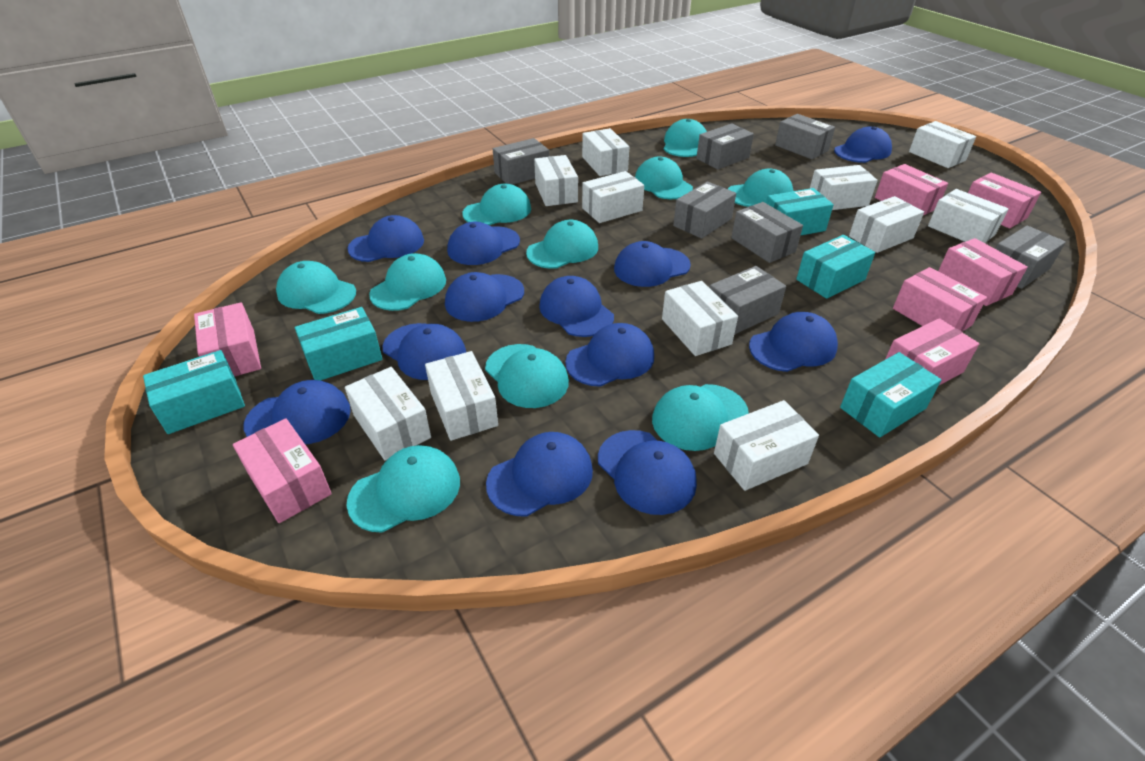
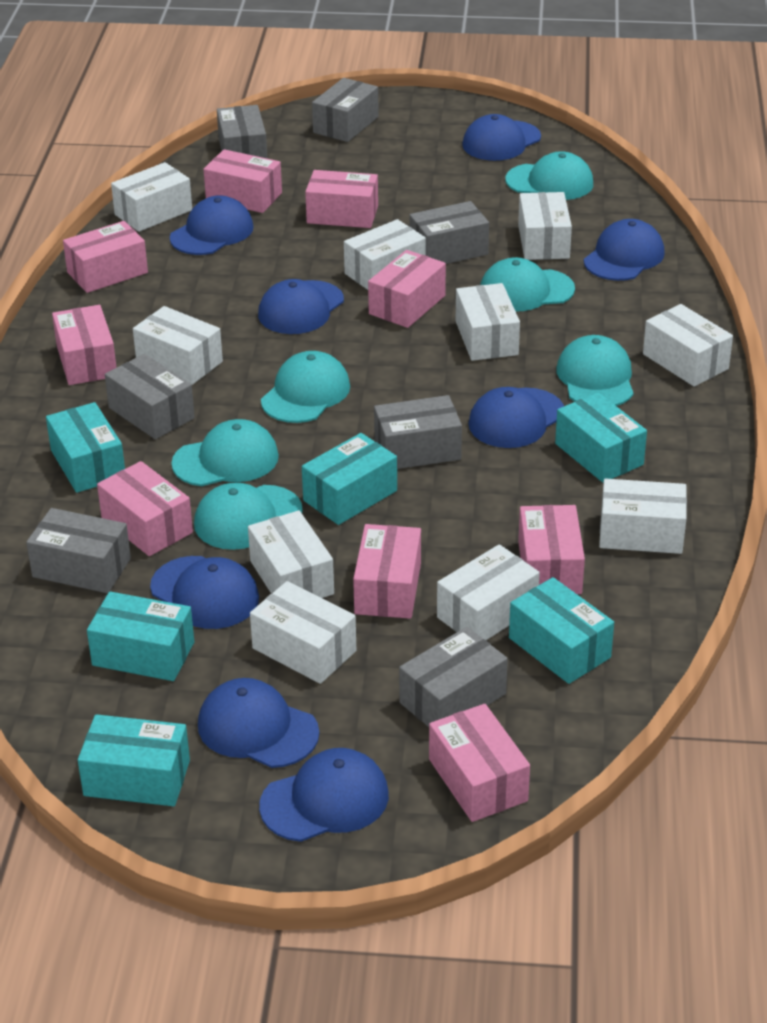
blue cap: [244,380,351,444] [347,215,424,262] [383,323,466,380] [445,272,524,322] [447,222,520,265] [486,432,593,517] [539,276,614,337] [565,323,654,387] [598,430,697,515] [614,241,691,287] [749,312,838,372] [834,127,892,163] = 12 -> [150,556,259,629] [170,195,254,255] [198,678,319,768] [258,279,344,334] [259,748,389,842] [462,114,541,161] [468,387,564,448] [584,219,665,281] = 8
pink box: [194,302,261,377] [233,418,332,523] [875,164,948,215] [885,318,979,385] [893,267,987,332] [938,238,1028,306] [968,173,1041,229] = 7 -> [52,305,117,385] [63,221,148,293] [97,461,193,556] [204,149,282,213] [305,170,378,228] [353,524,421,619] [368,250,446,328] [429,704,530,822] [518,505,585,594] = 9
turquoise box: [143,350,245,434] [295,307,383,381] [766,188,834,235] [796,235,875,299] [840,352,941,438] = 5 -> [46,402,125,493] [78,714,190,806] [87,591,194,681] [302,433,397,525] [509,577,614,684] [555,392,647,483] = 6
turquoise cap: [276,261,356,314] [346,445,460,533] [369,253,446,311] [463,184,531,225] [485,344,569,408] [526,220,598,269] [635,157,693,199] [652,384,749,451] [663,119,707,157] [728,168,793,207] = 10 -> [171,419,279,486] [194,482,303,550] [261,351,350,423] [480,257,575,311] [505,151,593,200] [556,335,634,406] = 6
white box: [345,367,431,461] [425,351,498,441] [534,155,578,206] [582,128,629,176] [582,171,644,223] [662,281,738,356] [714,400,819,491] [810,165,878,210] [849,196,924,253] [909,121,976,168] [928,189,1008,243] = 11 -> [111,162,192,232] [133,306,223,385] [248,510,334,598] [250,581,356,684] [344,219,426,290] [437,544,540,640] [456,283,520,361] [518,192,572,260] [599,478,687,554] [643,304,733,387] = 10

